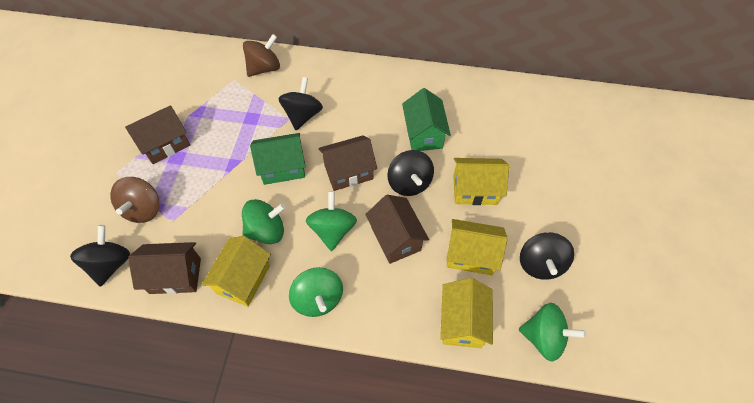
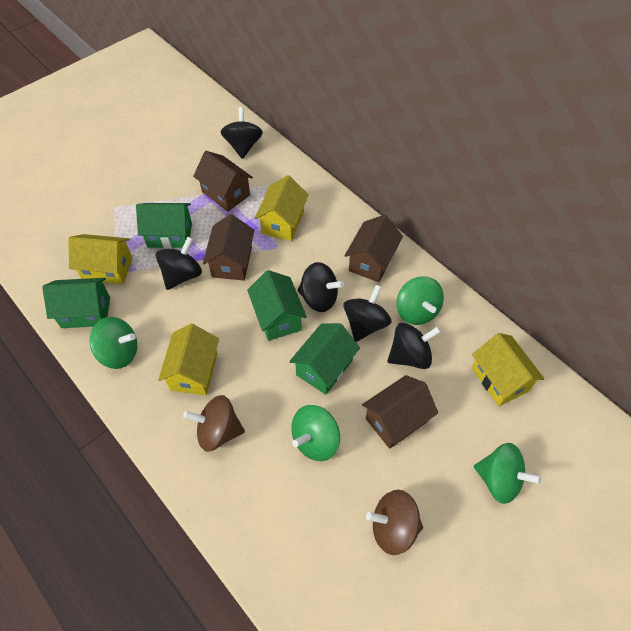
black spinning top: [70,225,130,287] [278,77,323,130] [387,150,434,196] [520,232,574,280] = 4 -> [156,237,202,290] [221,107,263,159] [297,262,344,312] [343,285,392,342] [388,323,441,369] = 5
green house: [250,133,306,185] [402,88,451,151] = 2 -> [42,278,110,328] [136,203,192,248] [247,270,307,341] [289,323,360,395] = 4

